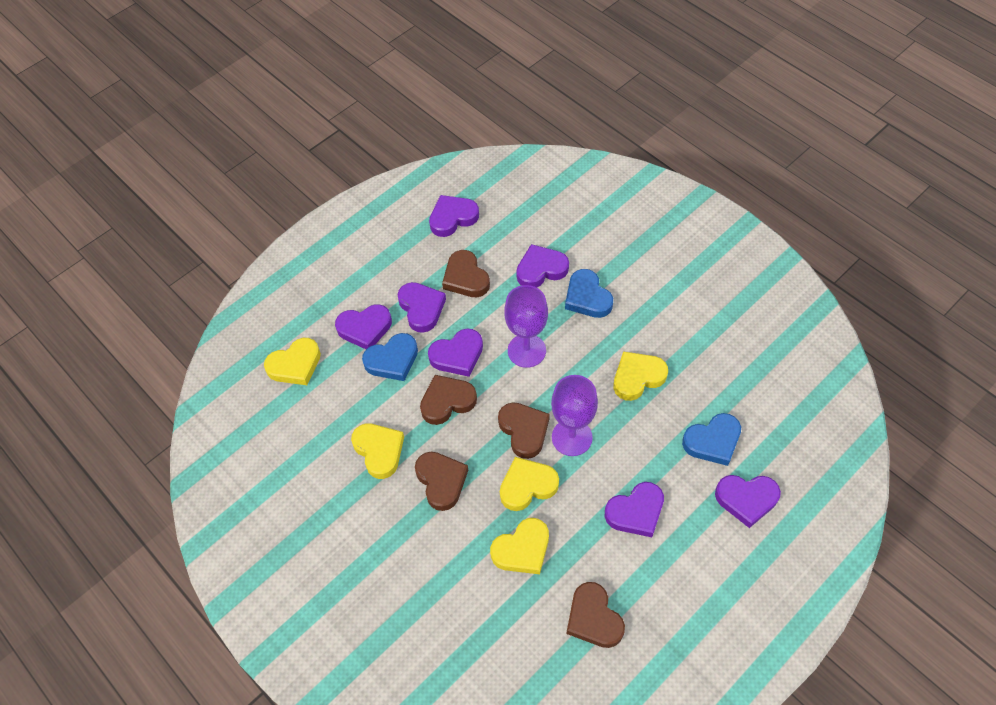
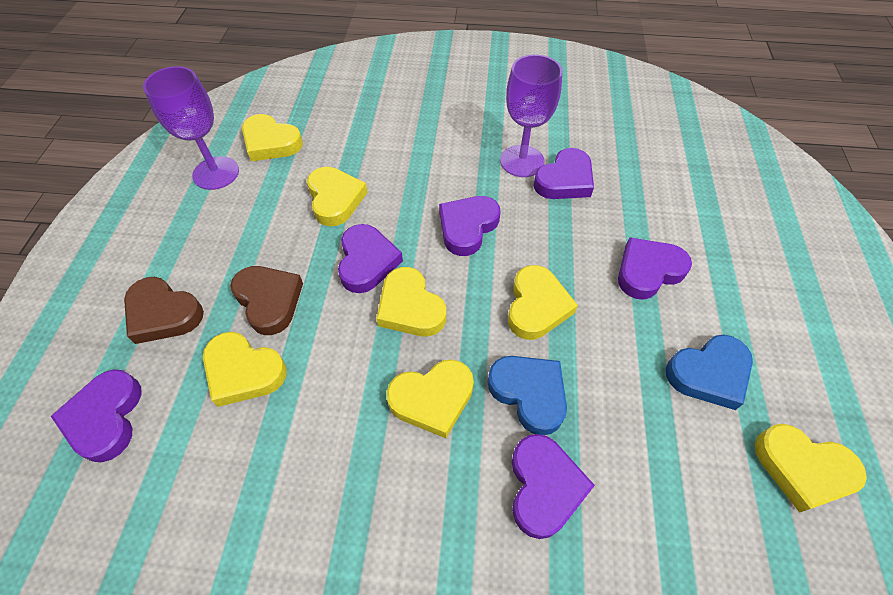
blue heart: [362,333,418,381] [565,269,613,318] [682,413,741,466] = 3 -> [487,356,567,435] [666,334,753,410] = 2
brown heart: [415,452,468,511] [420,375,477,425] [442,250,490,297] [498,402,550,459] [567,582,625,648] = 5 -> [124,277,204,344] [230,266,303,335] = 2
purple heart: [335,304,392,349] [397,282,446,333] [428,329,483,377] [429,195,479,237] [516,244,569,287] [605,482,664,537] [715,475,781,528] = 7 -> [51,370,141,462] [338,224,403,293] [439,196,501,256] [512,434,595,539] [534,148,594,199] [618,237,692,300] = 6
yellow heart: [264,338,321,385] [351,423,404,479] [490,518,549,574] [500,457,559,511] [614,351,668,401] = 5 -> [203,332,287,407] [242,114,303,161] [307,167,368,226] [376,267,446,336] [387,359,474,438] [508,265,578,340] [755,424,867,513] = 7

